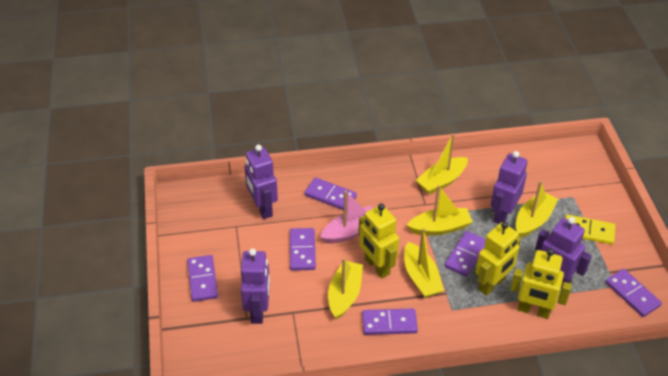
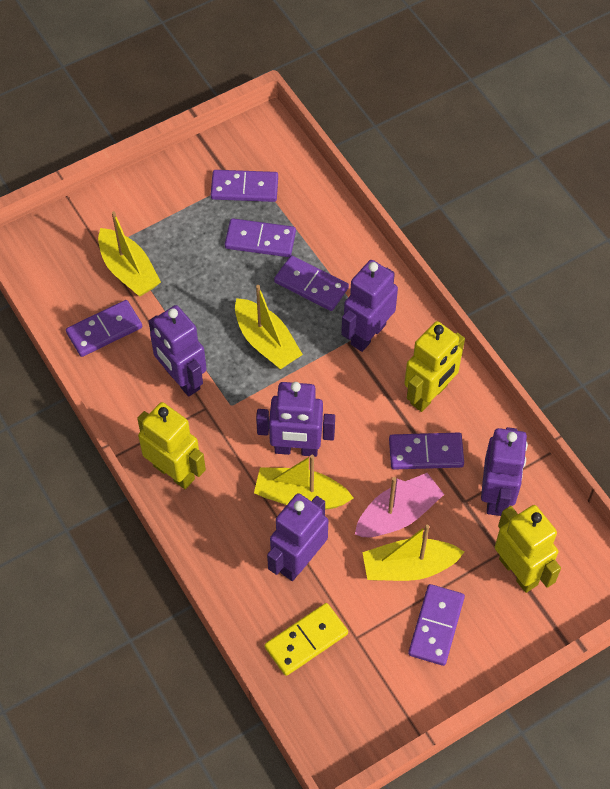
purple robot: [241,248,270,324] [244,145,278,219] [491,151,528,224] [535,217,592,289] = 4 -> [149,305,207,397] [256,382,335,457] [267,493,328,581] [341,260,398,352] [481,427,528,516] = 5
yellow boat: [328,258,363,320] [404,228,444,298] [407,185,473,236] [416,134,468,194] [516,181,558,238] = 5 -> [98,211,161,296] [235,285,303,369] [254,455,353,509] [362,525,464,581] = 4

